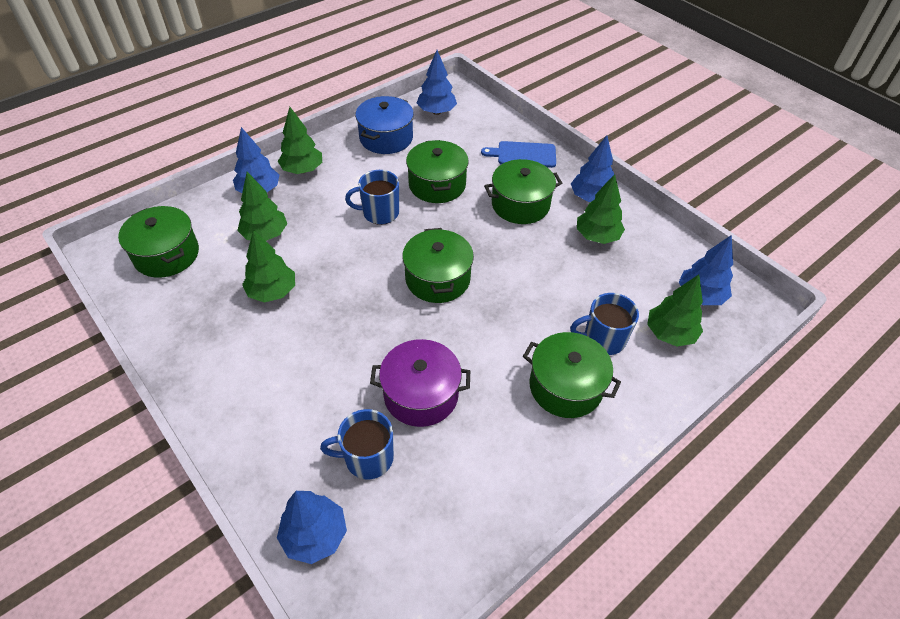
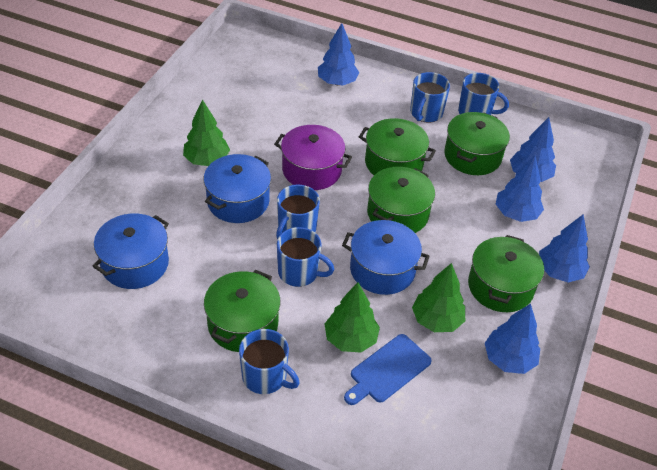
blue mug: [320,409,394,480] [345,170,399,225] [570,293,639,355] = 3 -> [239,329,299,394] [276,185,320,240] [277,227,334,287] [410,72,450,123] [458,73,509,115] = 5
blue pot: [355,96,414,154] = 1 -> [92,213,169,289] [204,154,271,223] [342,220,430,295] = 3
green tree: [237,172,287,241] [242,230,295,303] [278,107,322,174] [577,174,625,244] [647,275,703,347] = 5 -> [183,99,230,166] [325,282,380,352] [412,263,465,332] = 3

